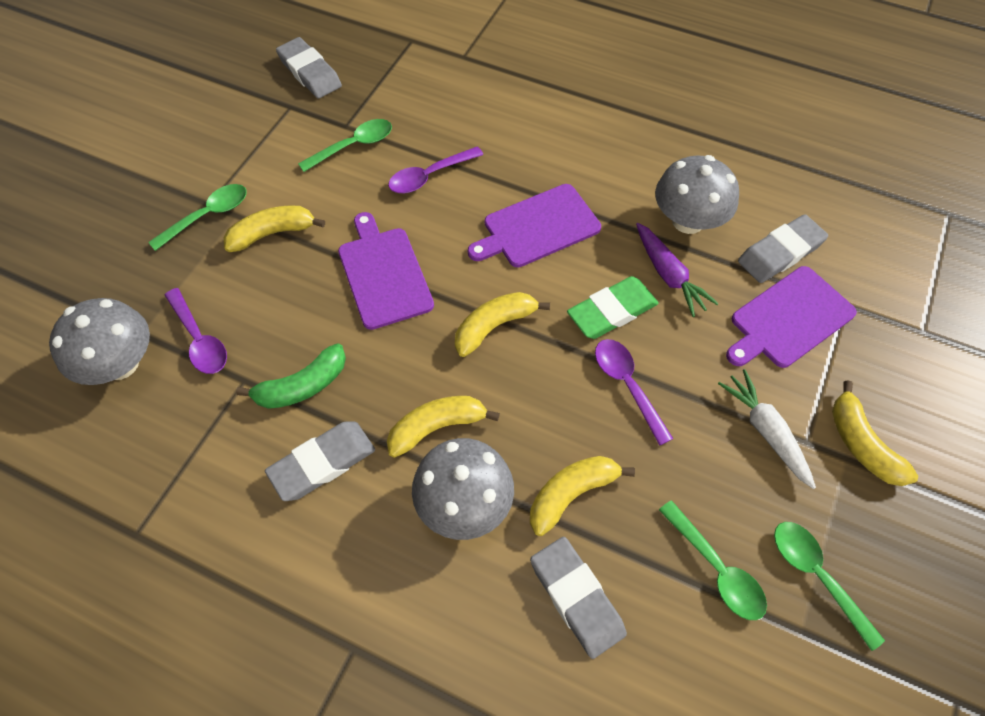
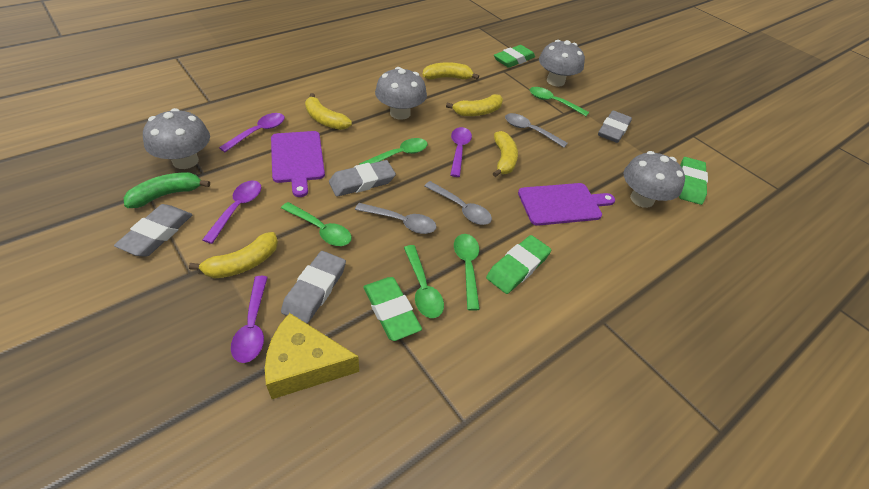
green eraser: [567,276,659,339] = 1 -> [363,277,422,341] [486,235,551,294] [494,45,535,68] [679,157,708,205] = 4
green spoon: [148,184,247,251] [298,119,392,172] [659,500,767,620] [774,522,885,651] = 4 -> [281,202,352,246] [359,138,427,165] [404,245,444,318] [454,234,480,311] [530,87,589,116] = 5
grey mushroom: [49,298,150,385] [412,438,514,540] [655,155,739,234] = 3 -> [143,108,210,169] [375,67,427,120] [539,40,585,87] [624,151,685,208] = 4
grey spoon: none = 0 -> [355,203,437,234] [424,181,492,225] [505,113,568,148] = 3
purple carrot: [636,223,719,317] = 1 -> none = 0
purple cutting board: [338,212,434,330] [468,184,601,268] [726,266,857,368] = 3 -> [271,131,325,197] [518,183,615,226] = 2
purple spoon: [165,288,227,374] [388,146,483,193] [595,339,673,446] = 3 -> [202,180,261,244] [219,113,285,152] [231,276,268,363] [450,127,472,177] = 4
white carrot: [718,369,816,489] = 1 -> none = 0
yellow cheese: none = 0 -> [265,313,359,399] = 1

